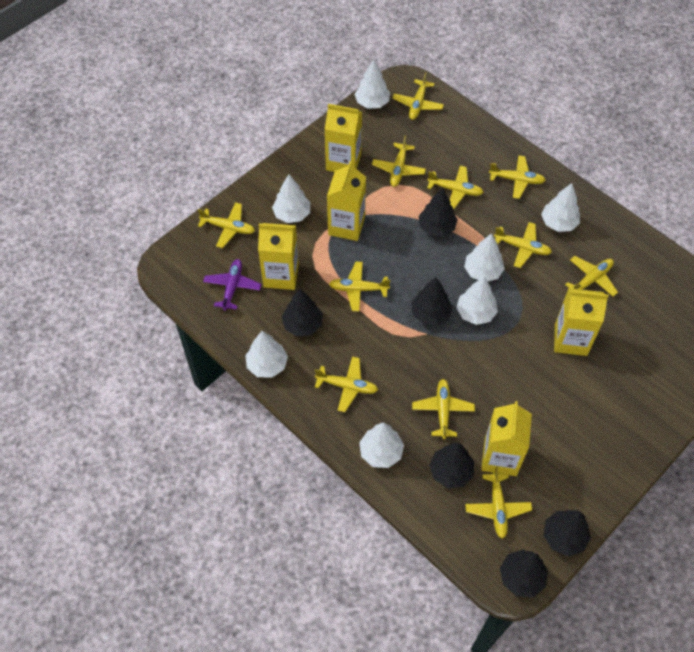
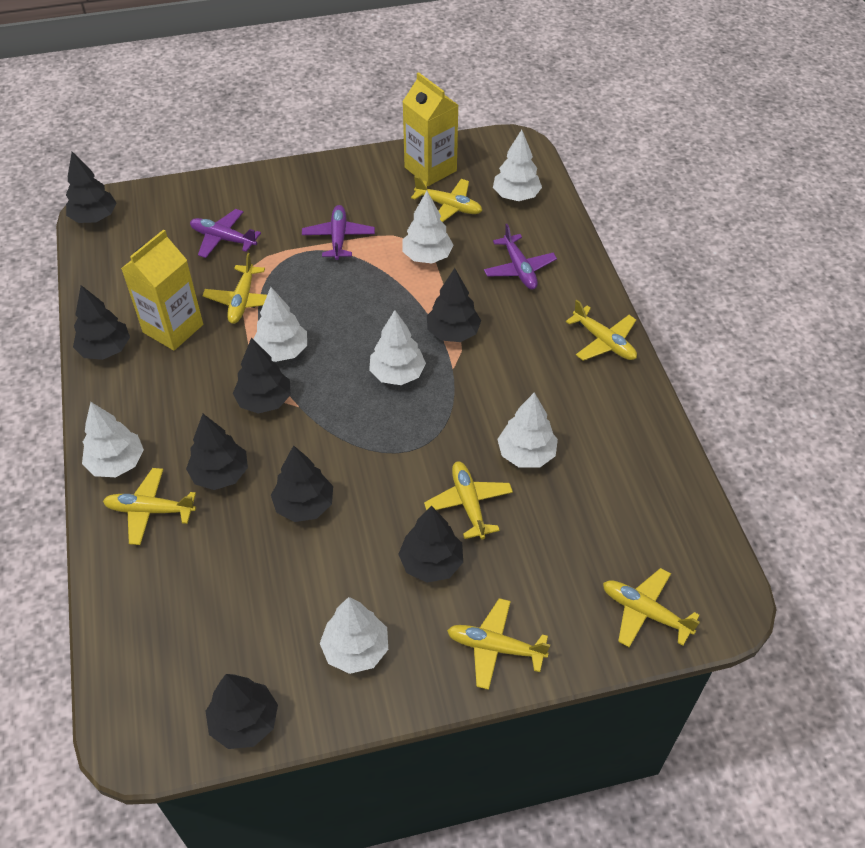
black tree: [281,289,323,337] [411,277,452,325] [418,187,458,236] [429,443,474,488] [500,550,548,597] [544,510,591,557] = 6 -> [66,152,117,223] [73,285,130,360] [186,414,248,490] [205,674,278,749] [233,338,291,414] [271,445,333,522] [398,506,463,583] [427,268,481,342] = 8
purple plane: [203,259,261,311] = 1 -> [190,209,261,258] [302,205,375,260] [484,224,557,290] = 3
yellow carton: [258,223,299,290] [325,104,362,172] [327,161,366,241] [481,401,532,476] [554,288,609,356] = 5 -> [121,229,203,351] [402,72,458,186] = 2
yellow plane: [198,202,255,248] [315,357,378,412] [329,262,390,311] [372,135,426,187] [392,72,444,120] [412,379,475,439] [427,166,484,209] [465,467,532,539] [489,155,546,199] [494,222,552,268] [565,256,618,297] = 11 -> [103,468,196,545] [202,253,267,324] [411,176,482,222] [424,461,513,540] [447,598,550,690] [566,300,637,361] [603,568,700,647] = 7

